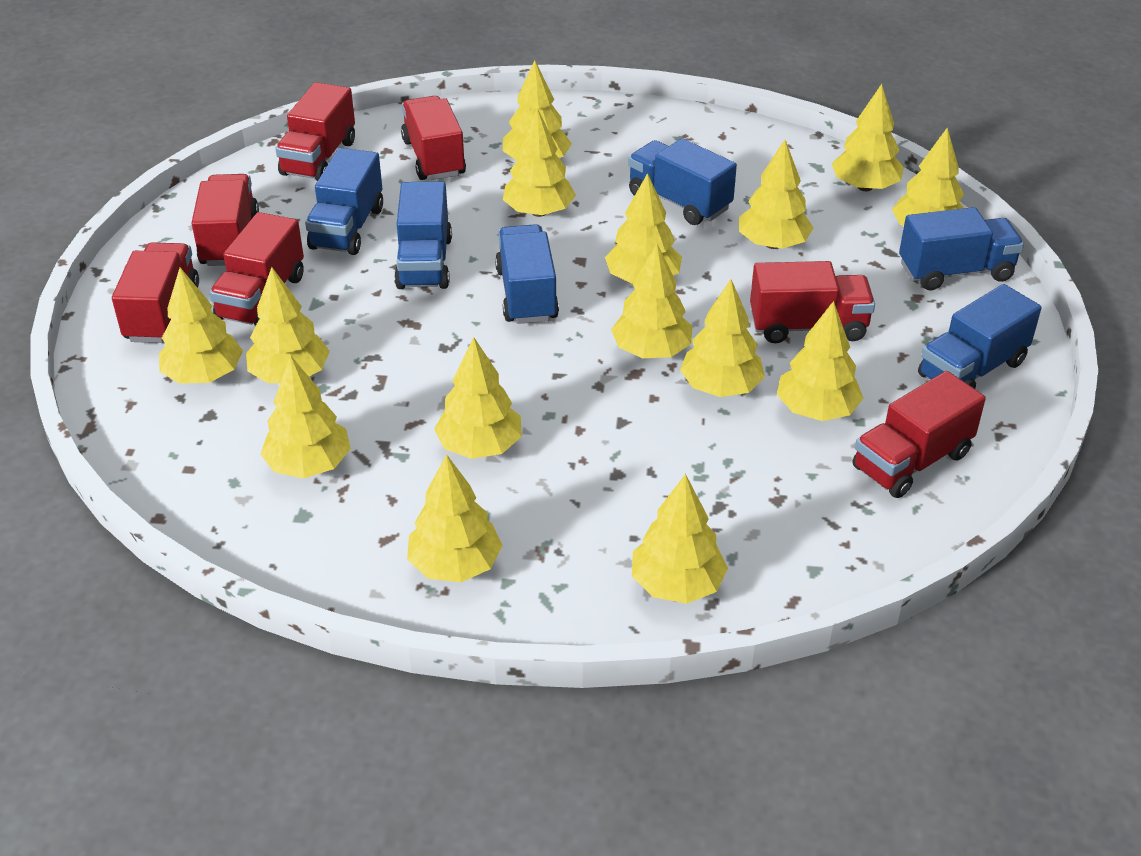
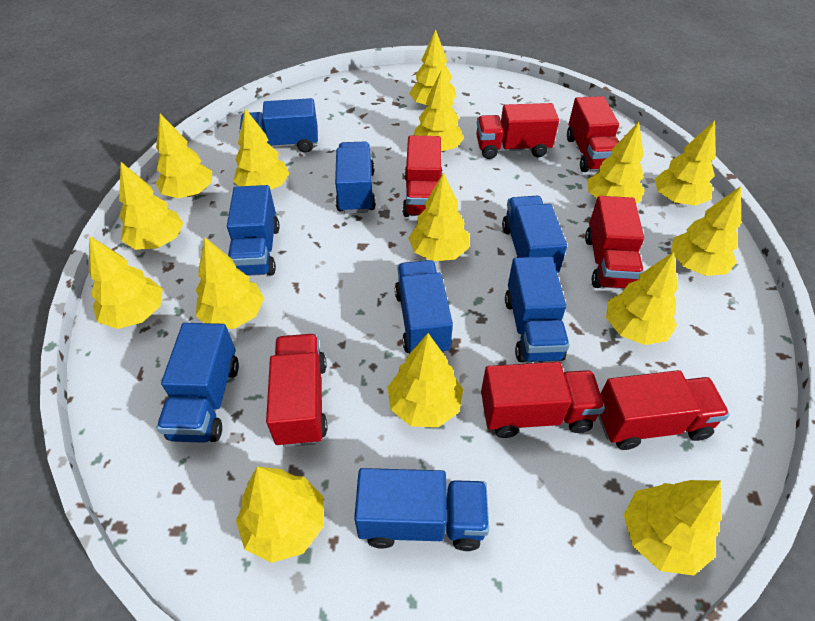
blue truck: [305,148,383,255] [394,181,452,289] [495,224,559,324] [628,138,737,225] [899,207,1024,290] [918,284,1042,389] = 6 -> [157,323,239,443] [227,185,280,276] [239,98,318,153] [335,142,376,214] [354,468,489,551] [395,260,453,354] [502,196,567,273] [505,257,570,362] = 8

